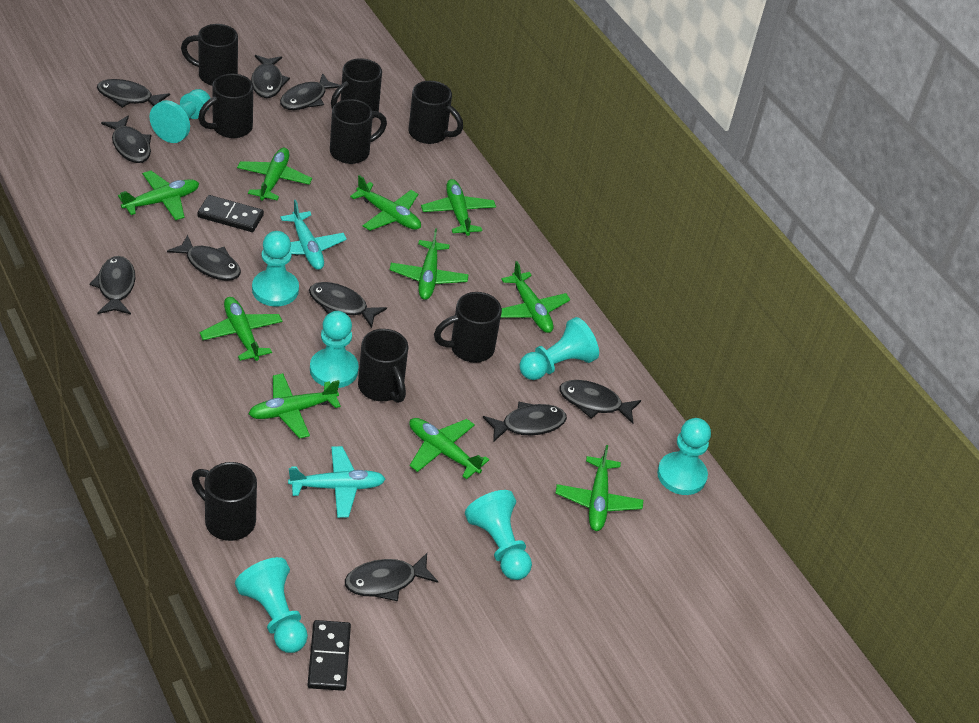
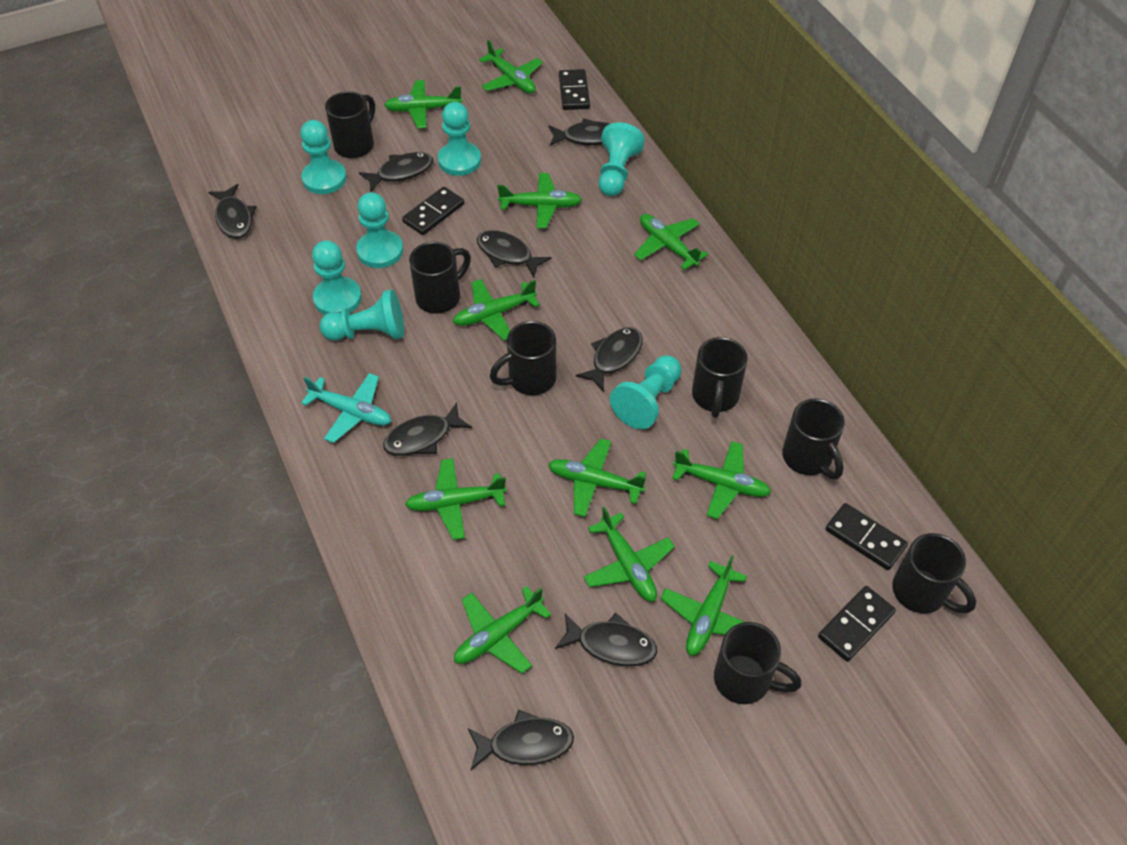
black domino: [197,195,264,232] [308,620,351,691] = 2 -> [402,187,464,235] [559,69,590,110] [818,586,896,662] [825,503,908,570] = 4
black fish: [90,256,135,314] [97,79,170,108] [101,115,151,163] [167,235,241,281] [251,55,290,98] [280,73,340,110] [309,282,387,328] [345,553,438,601] [483,401,567,442] [559,380,641,424] = 10 -> [208,184,257,239] [359,152,433,192] [383,402,472,456] [468,709,574,770] [477,230,552,278] [548,118,610,146] [555,613,657,666] [576,327,643,392] = 8
black mug: [181,24,238,86] [191,462,257,541] [198,74,253,138] [330,99,387,164] [331,58,382,119] [358,329,408,403] [409,81,463,144] [434,292,502,363] = 8 -> [325,91,375,158] [409,242,471,314] [490,321,556,395] [692,337,748,418] [714,622,802,704] [782,399,845,479] [892,533,976,613] = 7
green plane: [118,171,199,220] [200,297,283,361] [237,148,312,201] [249,373,341,439] [350,175,421,231] [390,228,469,300] [409,418,489,479] [421,179,496,236] [501,261,570,333] [555,445,643,531] = 10 -> [384,80,462,128] [405,458,507,540] [453,279,540,341] [454,586,551,674] [479,40,543,94] [497,173,582,228] [548,439,646,517] [584,506,675,601] [634,214,708,270] [660,555,747,656] [672,441,771,519] = 11
turquoise plane: [280,200,347,270] [288,446,385,518] = 2 -> [301,373,391,443] = 1

